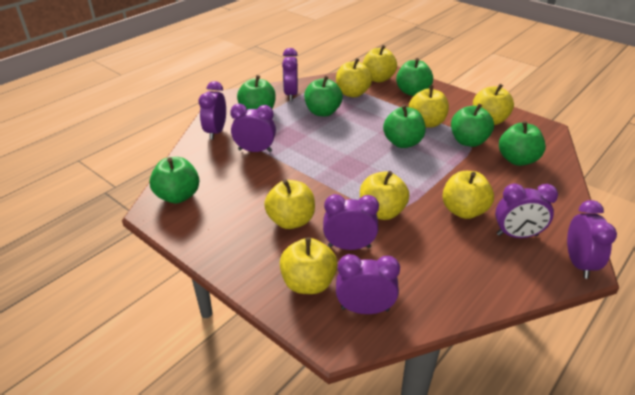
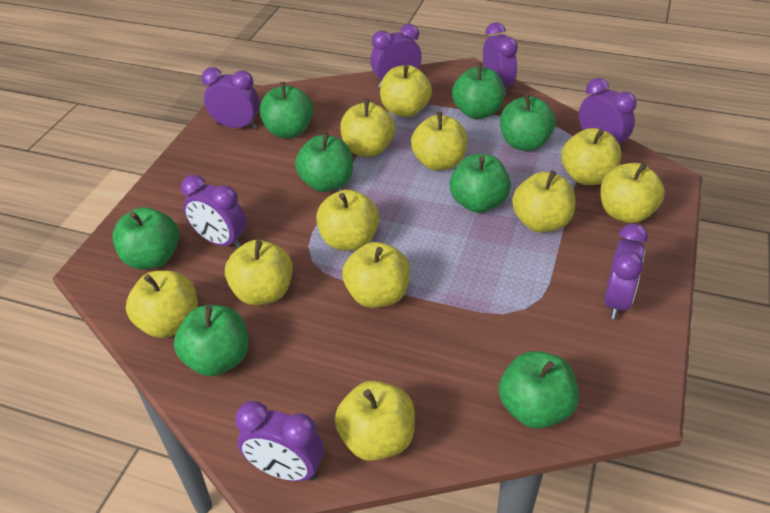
green apple: [149,157,199,203] [237,75,276,110] [304,76,343,116] [383,105,426,148] [396,58,433,96] [451,104,494,147] [499,121,546,166] = 7 -> [112,207,179,270] [174,305,249,376] [259,82,313,138] [295,132,353,192] [450,154,511,213] [452,63,504,119] [499,351,579,429] [500,93,556,151] = 8
yellow apple: [264,179,315,229] [280,237,337,294] [336,58,372,97] [360,171,409,220] [362,45,397,83] [409,85,449,128] [442,171,494,219] [473,84,514,125] = 8 -> [126,270,198,338] [225,240,293,305] [316,189,380,251] [335,380,415,461] [340,99,395,157] [342,242,410,308] [380,64,432,117] [411,112,467,171] [512,171,575,232] [561,128,621,185] [600,163,665,223] = 11

